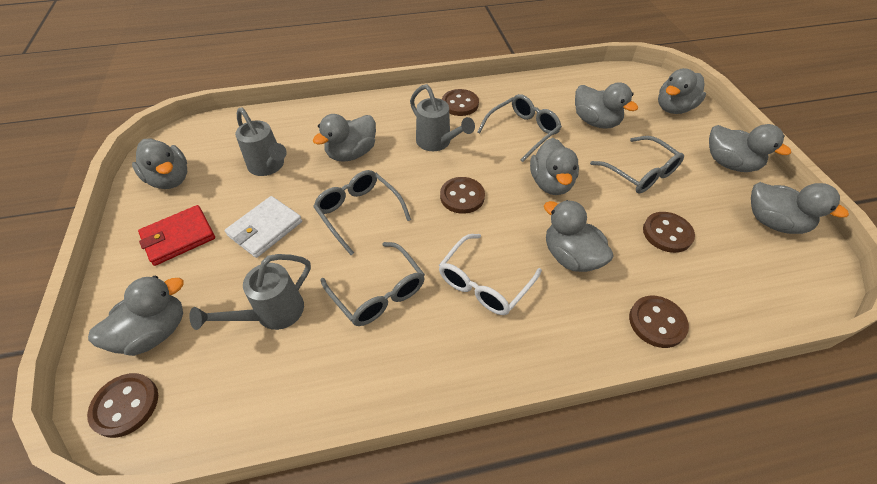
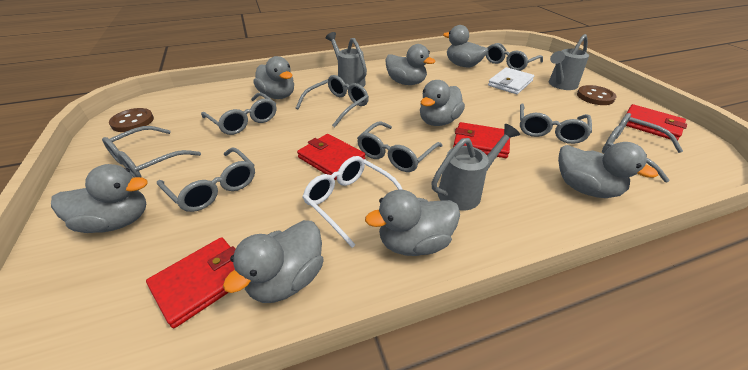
brown button: [87,373,158,438] [440,177,485,214] [442,89,479,116] [629,296,689,348] [643,212,695,253] = 5 -> [109,108,154,132] [577,85,616,105] = 2
grey duck: [88,276,184,356] [132,138,187,189] [312,114,376,162] [530,138,579,195] [544,200,614,272] [575,82,638,129] [658,68,706,114] [709,124,791,172] [751,182,849,234] = 9 -> [51,164,147,233] [223,220,323,303] [253,56,294,99] [365,189,460,256] [385,44,435,85] [420,80,465,126] [443,25,488,67] [558,142,658,198] = 8
grey glasses: [313,170,411,255] [321,242,425,326] [477,94,562,162] [590,136,684,194] = 4 -> [102,126,201,177] [157,148,255,212] [201,92,276,135] [296,75,369,128] [357,121,443,172] [486,43,543,71] [520,103,592,144] [602,113,683,182] = 8
red wallet: [138,205,215,266] = 1 -> [146,237,236,328] [297,134,365,180] [453,122,510,158] [626,104,687,141] = 4

